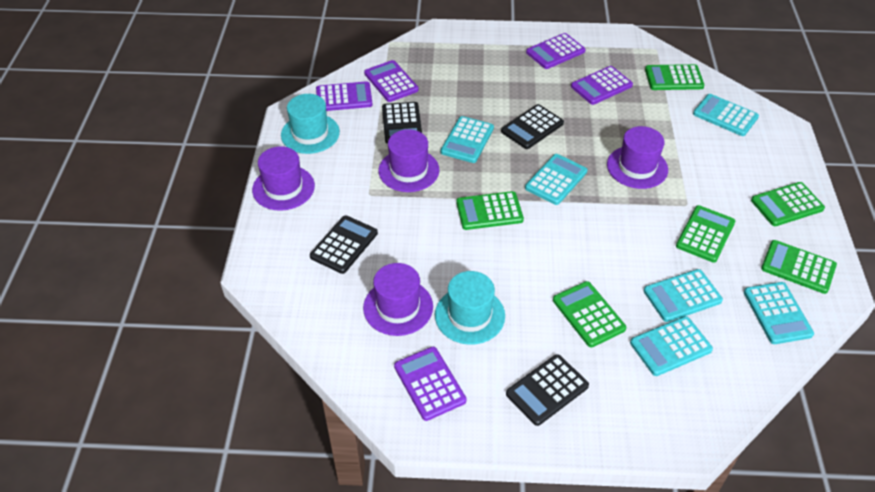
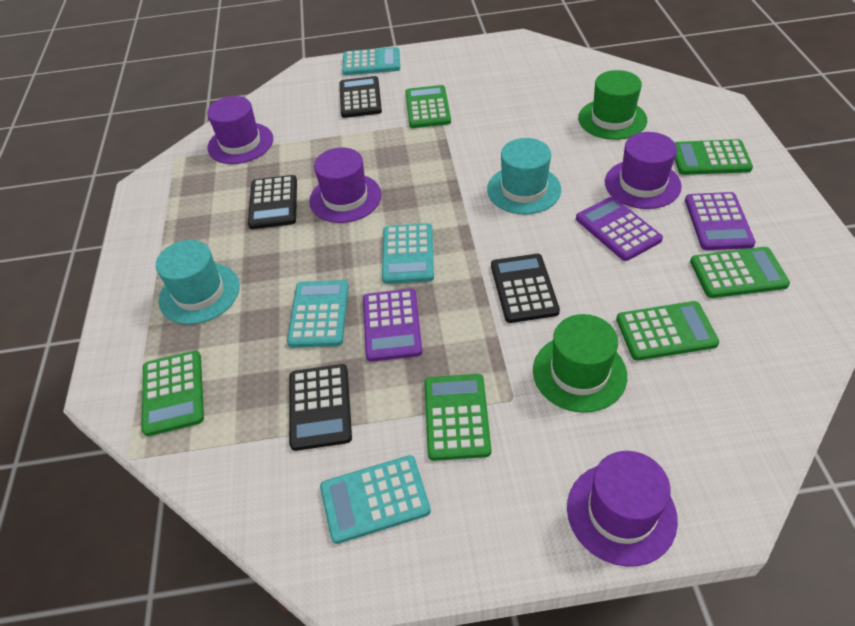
green hat: none = 0 -> [533,314,627,413] [578,70,647,140] = 2
purple calculator: [316,81,373,111] [364,60,419,102] [394,347,466,421] [526,33,586,69] [571,66,633,105] = 5 -> [363,289,423,362] [576,197,663,261] [685,192,756,250] = 3
turquoise calculator: [441,116,494,163] [525,154,587,205] [630,316,713,376] [644,269,723,322] [693,94,759,136] [744,282,814,344] = 6 -> [287,280,349,348] [320,455,431,544] [342,47,400,75] [382,223,434,284] = 4

